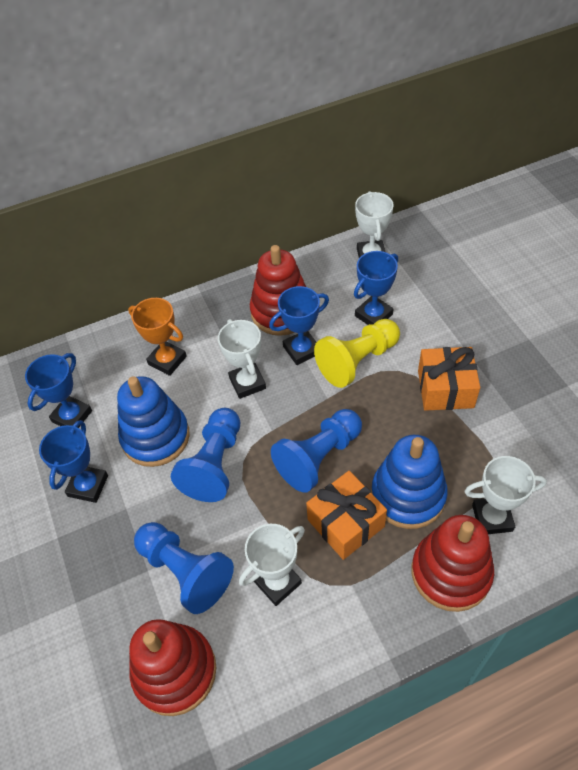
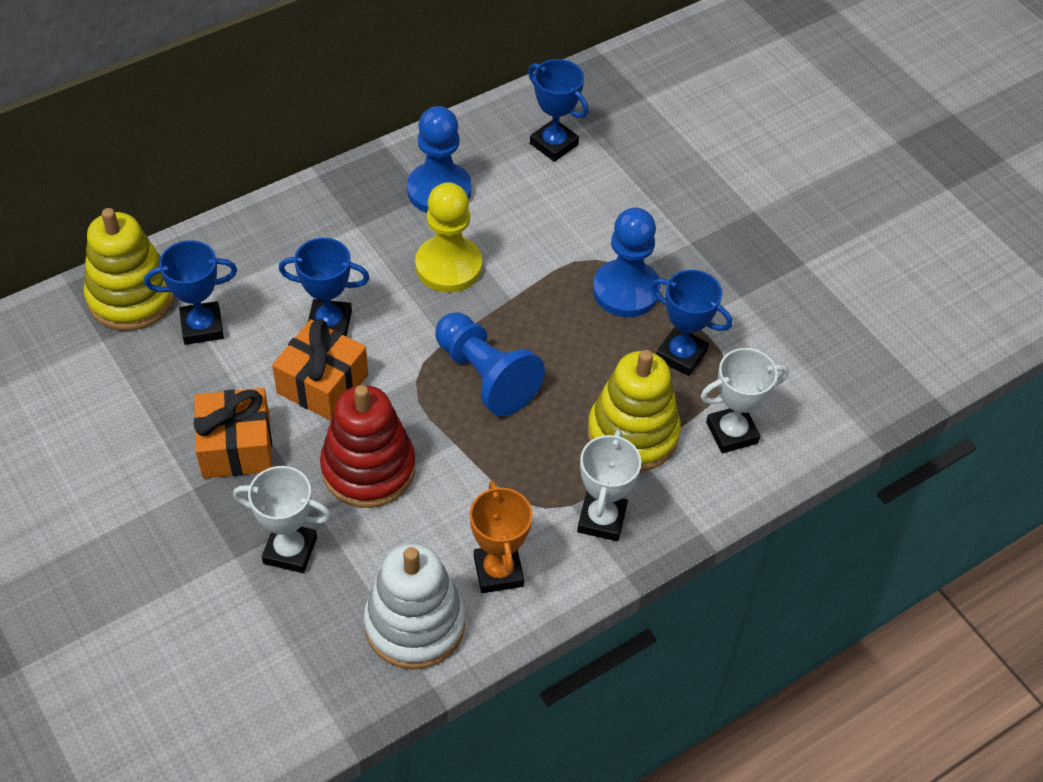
blue stacking toy: [117,376,190,467] [371,435,448,529] = 2 -> none = 0
red stacking toy: [129,619,216,716] [250,245,306,336] [412,515,494,612] = 3 -> [320,385,416,508] = 1
white stacking toy: none = 0 -> [364,543,465,670] = 1
white trophy: [218,319,266,399] [239,524,305,606] [355,191,394,258] [465,456,547,534] = 4 -> [233,466,331,573] [577,430,642,541] [700,348,789,453] = 3
yellow stacking toy: none = 0 -> [84,208,175,331] [587,350,681,472] = 2

